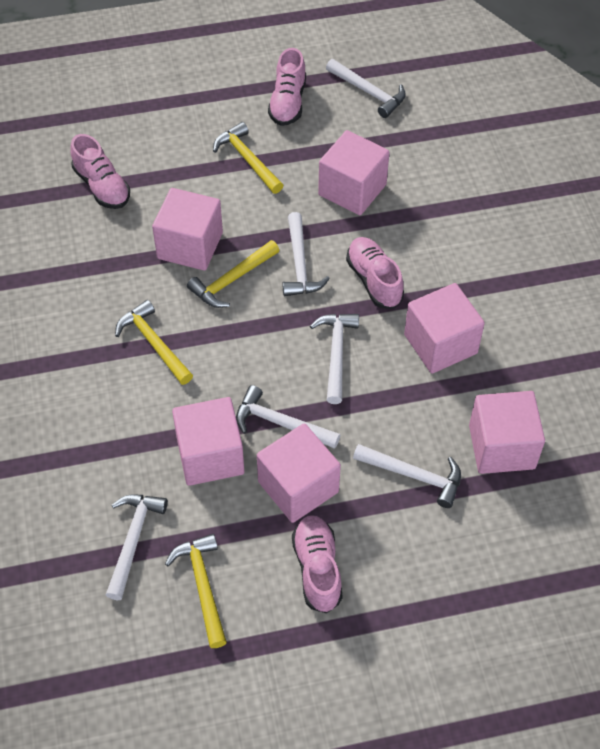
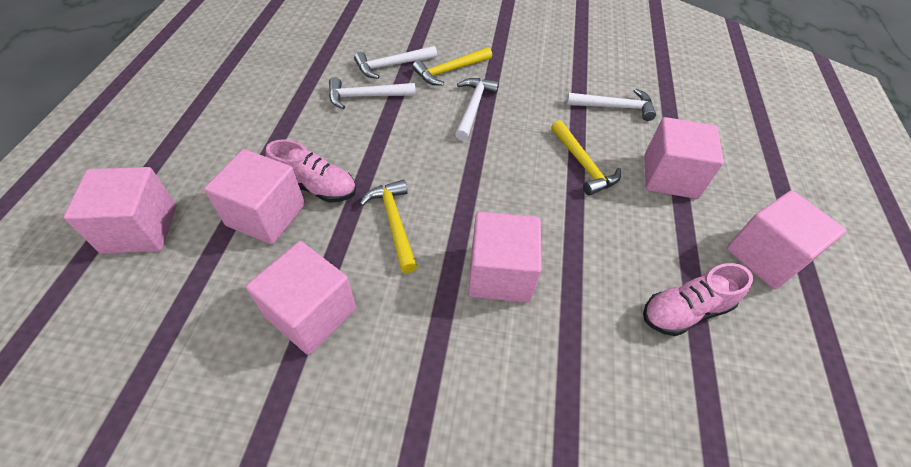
pink shoe: [70,134,130,209] [268,48,306,126] [292,515,343,613] [346,237,404,309] = 4 -> [266,139,356,203] [643,263,753,336] = 2
white hammer: [106,494,168,600] [236,385,340,449] [283,212,330,296] [310,314,359,404] [326,59,406,118] [353,444,461,508] = 6 -> [329,77,416,109] [354,46,437,79] [455,78,499,141] [566,88,656,121] = 4
yellow hammer: [115,300,193,385] [165,534,227,648] [187,240,280,308] [213,122,283,194] = 4 -> [360,180,417,273] [412,47,492,85] [551,120,621,196] = 3

